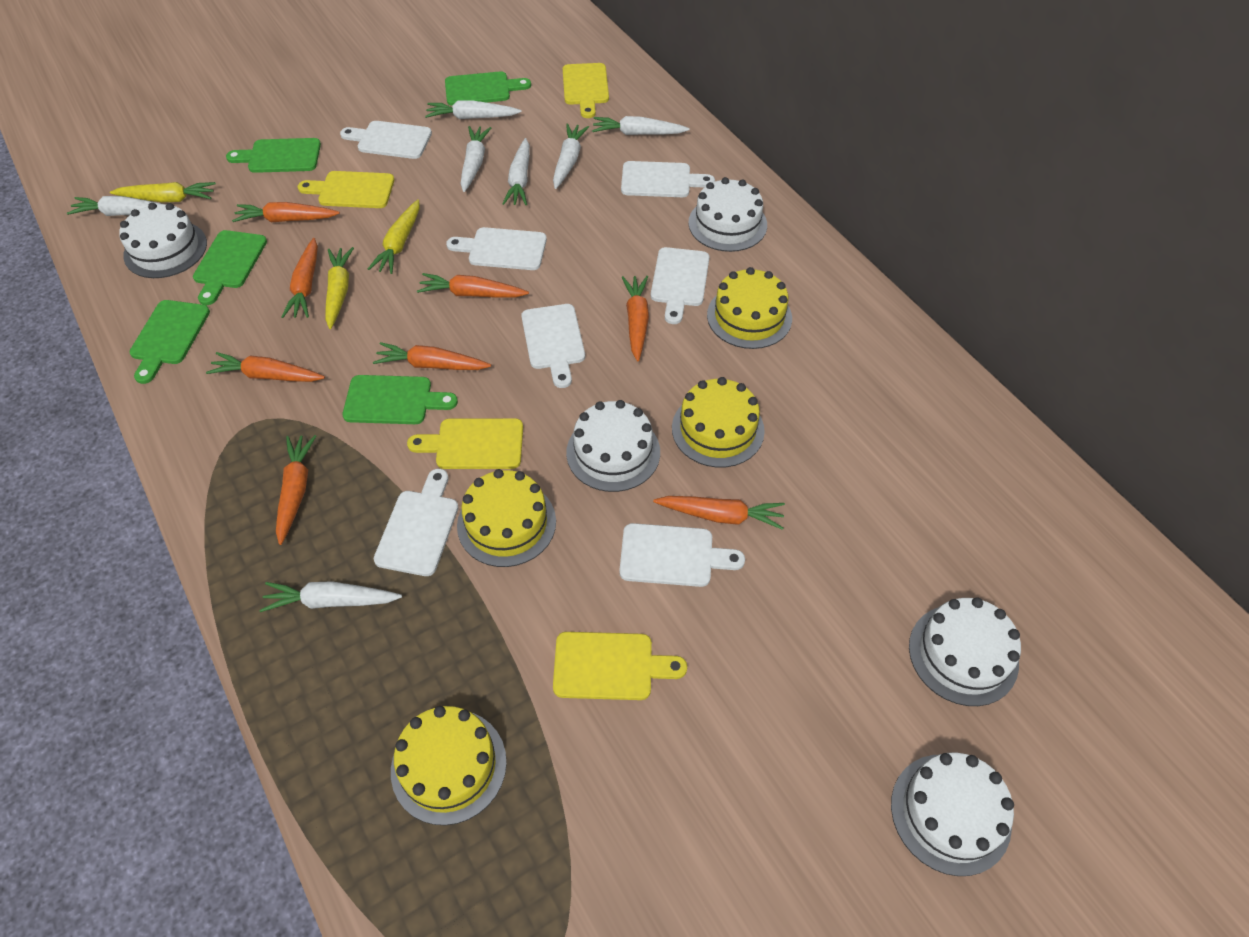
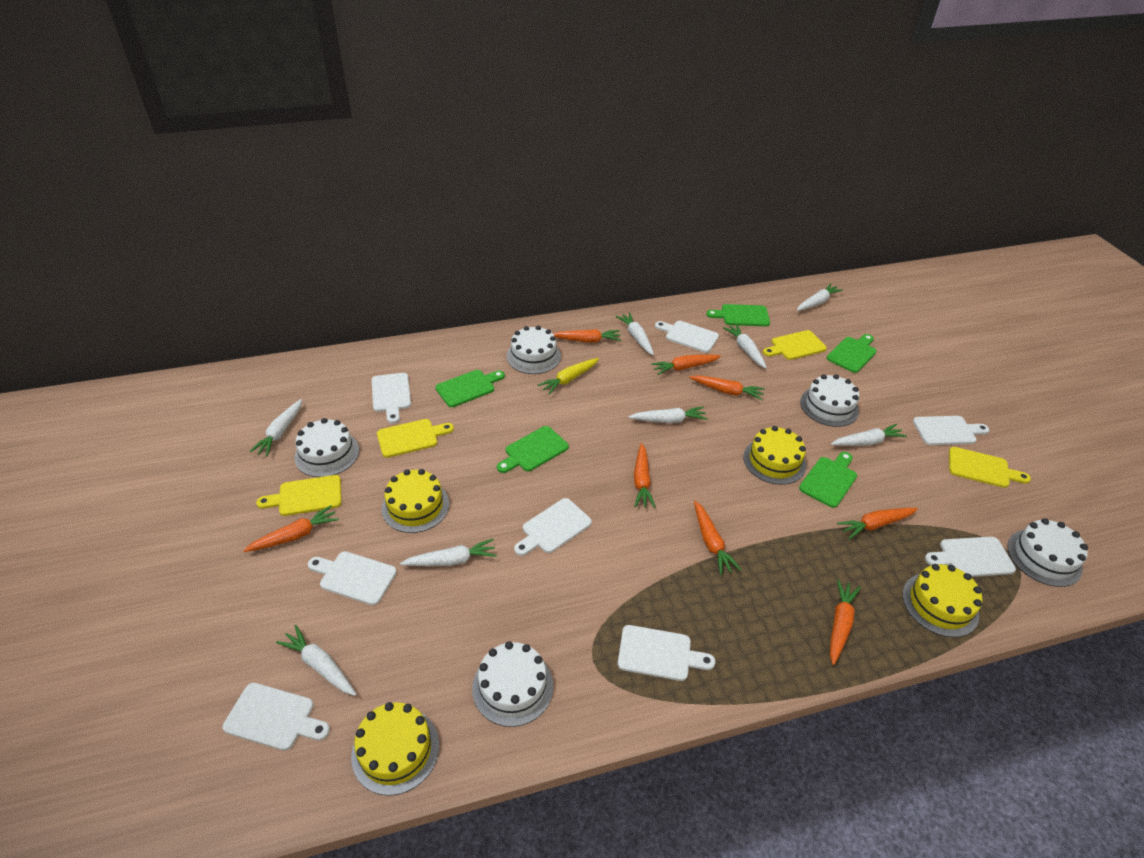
white carrot: [67,196,162,216] [260,581,402,612] [425,101,522,119] [461,126,491,192] [502,138,530,205] [553,123,589,189] [592,116,690,135] = 7 -> [249,399,302,456] [276,625,356,696] [400,539,497,566] [616,312,654,355] [628,407,708,423] [723,324,767,368] [797,283,843,311] [831,424,907,446] = 8
white cutting board: [340,121,432,159] [374,469,458,576] [446,227,547,270] [521,304,585,388] [619,523,745,587] [621,161,715,197] [651,247,709,324] = 7 -> [223,683,330,751] [308,551,397,605] [372,373,411,423] [514,498,592,556] [618,625,715,681] [655,321,719,353] [913,416,989,445] [925,537,1016,577] = 8
yellow carrot: [110,182,216,202] [325,247,354,329] [368,199,420,274] = 3 -> [538,358,599,395] = 1

